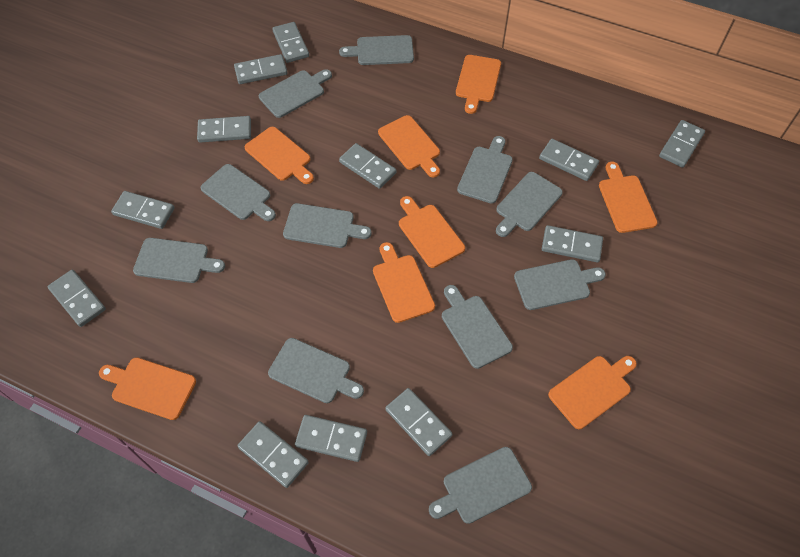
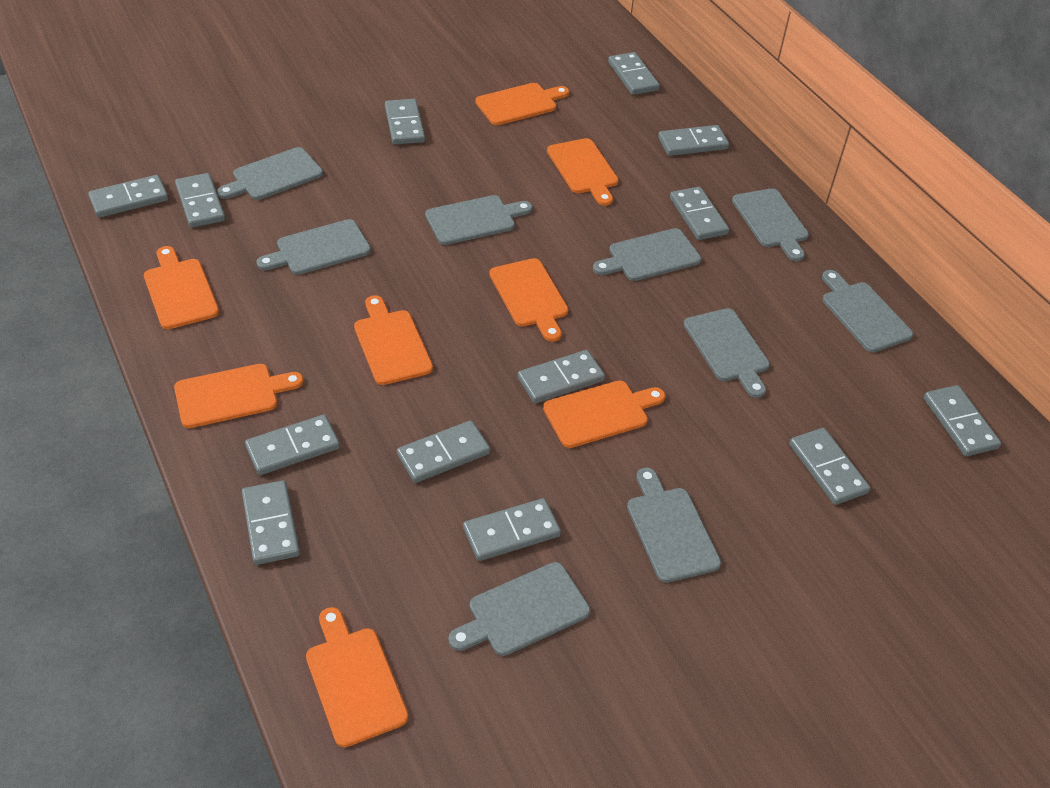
grey cutting board: [133,238,225,283] [201,164,276,221] [259,69,332,118] [268,338,364,403] [283,203,371,248] [339,35,414,65] [429,447,532,524] [442,285,513,369] [457,136,513,203] [496,172,563,237] [514,259,606,310] = 11 -> [217,147,323,200] [256,219,371,275] [425,195,533,245] [448,562,590,656] [593,228,701,281] [627,468,721,583] [684,308,770,398] [732,188,809,261] [822,270,913,352] = 9
grey domino: [47,270,106,327] [111,191,175,229] [197,116,251,143] [234,54,288,84] [237,421,309,488] [272,22,309,63] [295,415,367,462] [339,143,396,189] [385,388,453,456] [539,139,599,181] [542,225,603,262] [659,120,705,168] = 12 -> [88,175,168,218] [175,173,225,228] [242,480,300,565] [245,415,340,475] [385,99,425,145] [397,420,490,483] [463,498,561,561] [518,350,605,403] [608,52,660,95] [658,125,729,156] [670,187,729,240] [789,428,870,505] [924,385,1001,456] = 13

